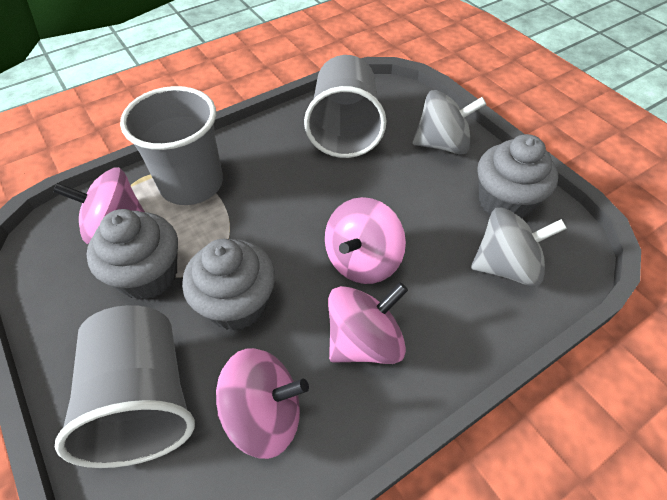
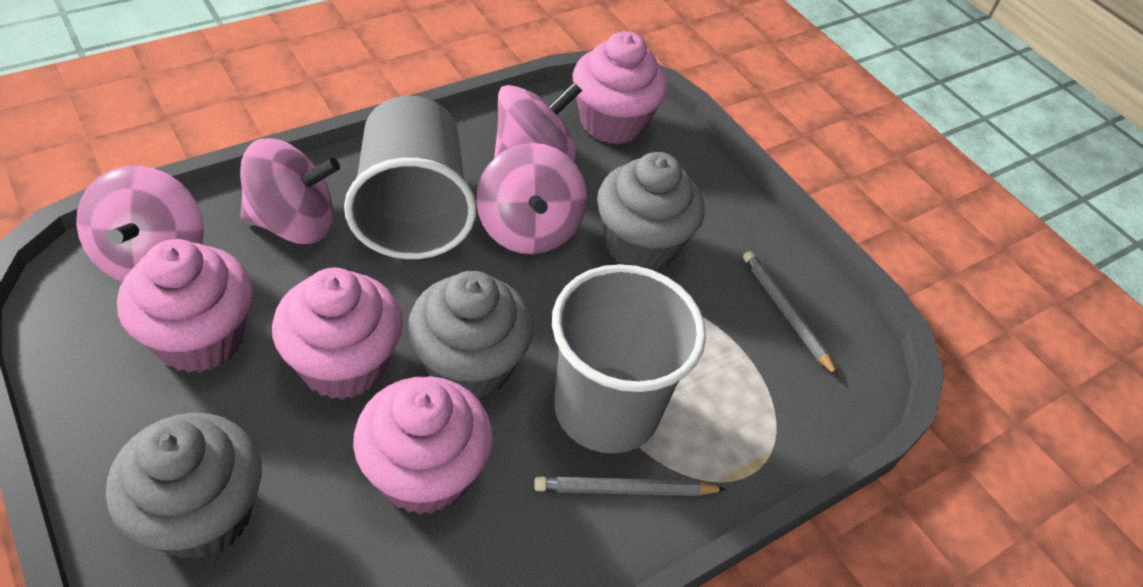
grey cup: [55,305,195,468] [120,86,223,205] [304,55,386,158] = 3 -> [344,96,476,259] [552,264,706,454] = 2
grey pencil: none = 0 -> [534,476,726,496] [743,251,838,377] = 2
grey spinning top: [413,90,486,155] [471,207,567,287] = 2 -> none = 0
pink cupcake: none = 0 -> [117,239,253,373] [272,268,403,400] [353,376,493,515] [573,31,668,145] = 4

